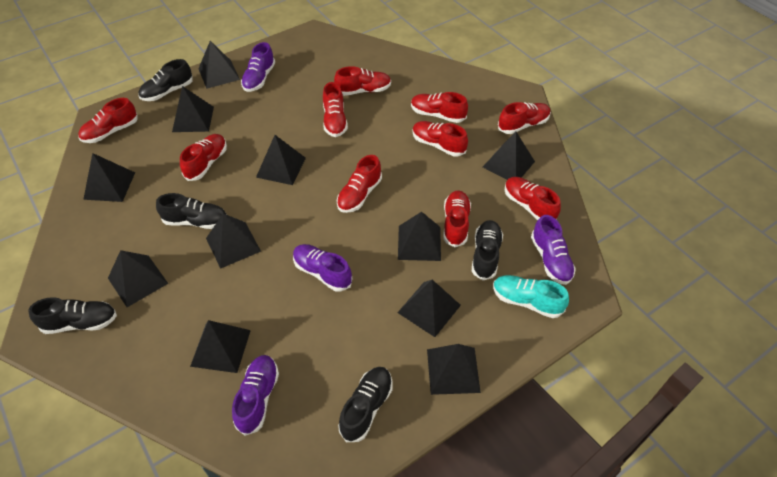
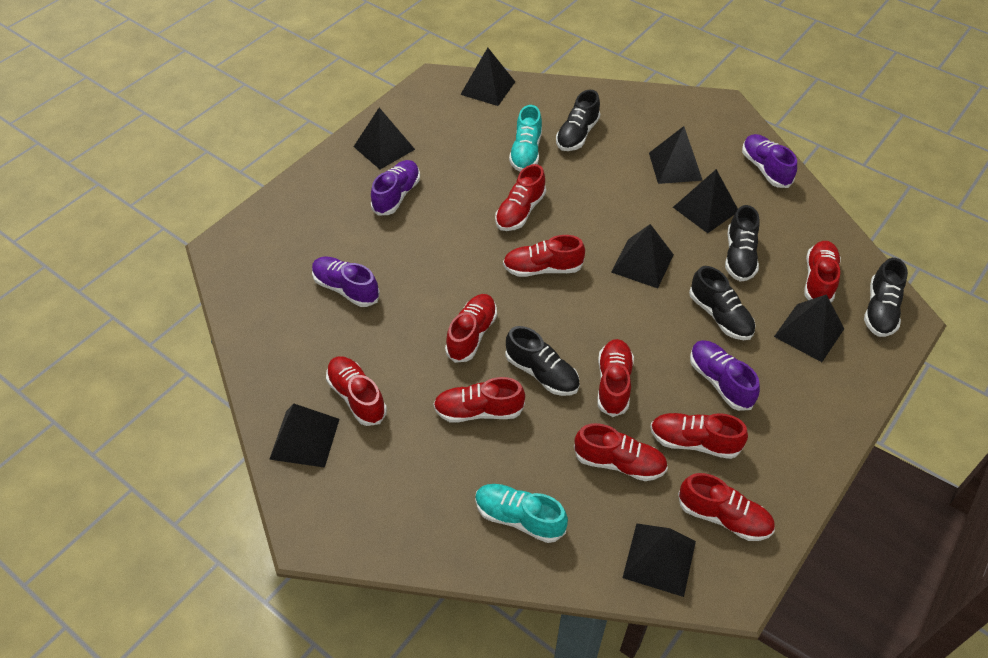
black pyramid: [83,153,135,202] [108,250,168,307] [172,86,214,132] [190,320,251,373] [198,41,240,89] [206,213,261,269] [256,135,306,185] [397,280,461,337] [398,212,441,261] [427,344,481,395] [483,132,535,180] = 11 -> [269,404,340,468] [354,108,415,169] [460,48,515,106] [611,224,674,288] [623,523,696,597] [649,126,703,184] [673,169,738,233] [774,294,844,362] = 8
turquoise shoe: [493,275,569,318] = 1 -> [475,484,568,543] [509,105,542,172] = 2

